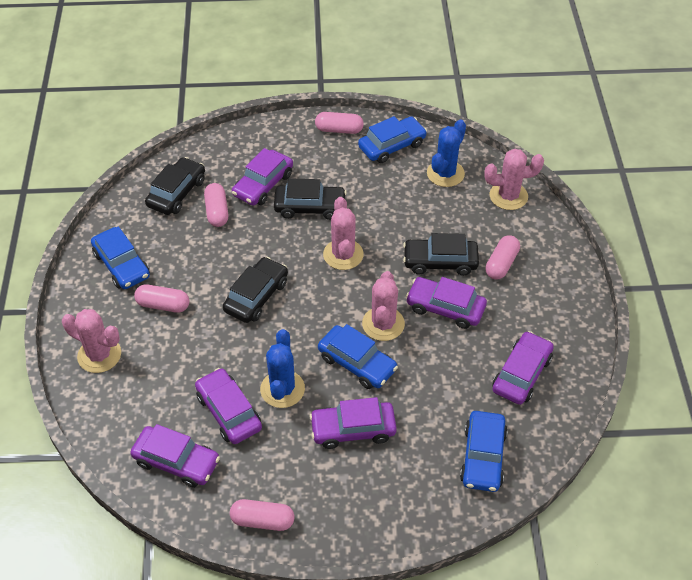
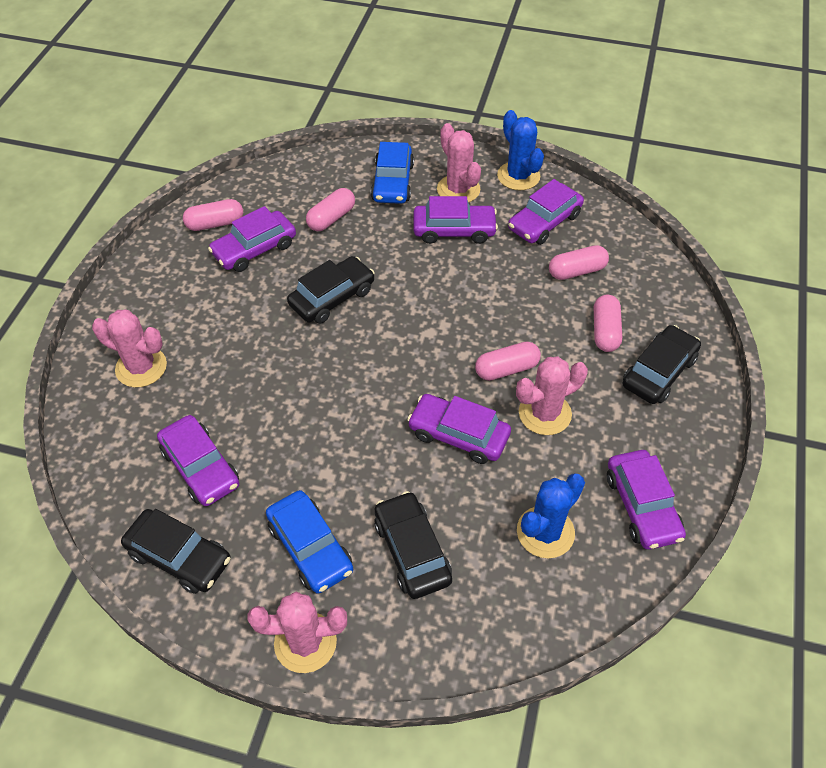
blue car: [91,227,150,289] [318,324,398,389] [358,116,427,163] [460,411,508,492] = 4 -> [266,490,353,594] [371,142,414,204] = 2

